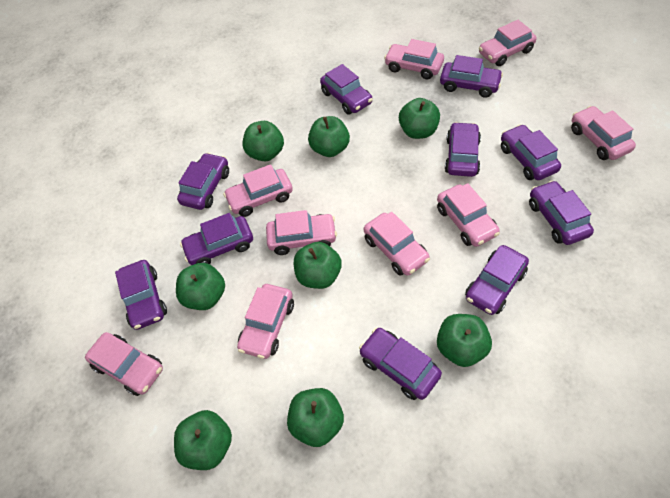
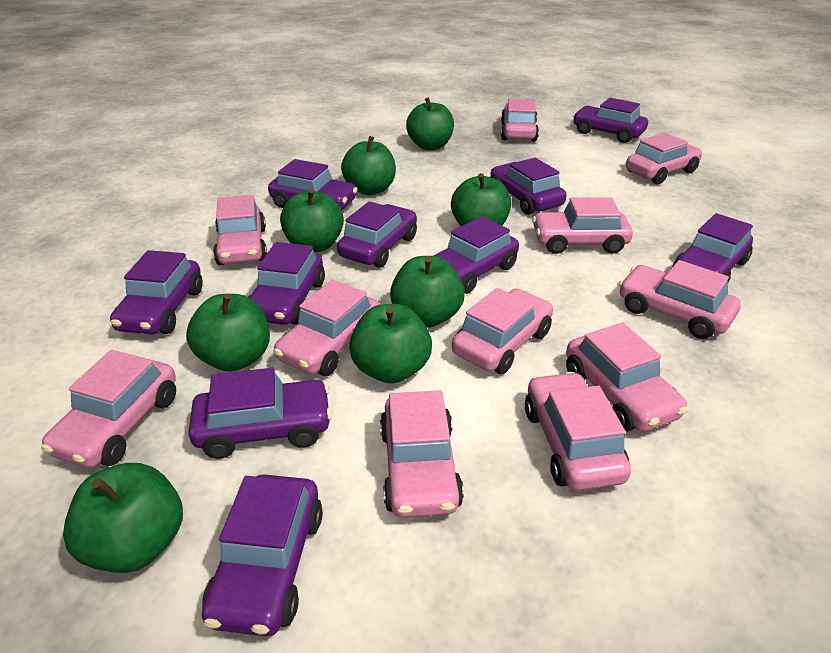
pink car: [85,332,163,396] [223,164,293,217] [237,284,294,359] [266,210,337,255] [364,212,430,276] [384,39,444,79] [437,183,500,247] [479,20,537,66] [571,106,636,160] = 9 -> [41,350,176,468] [213,195,267,265] [273,280,379,376] [380,390,464,518] [452,288,553,374] [501,98,539,142] [525,372,631,491] [532,197,633,254] [566,323,688,432] [619,260,741,339] [626,133,702,184] = 11

